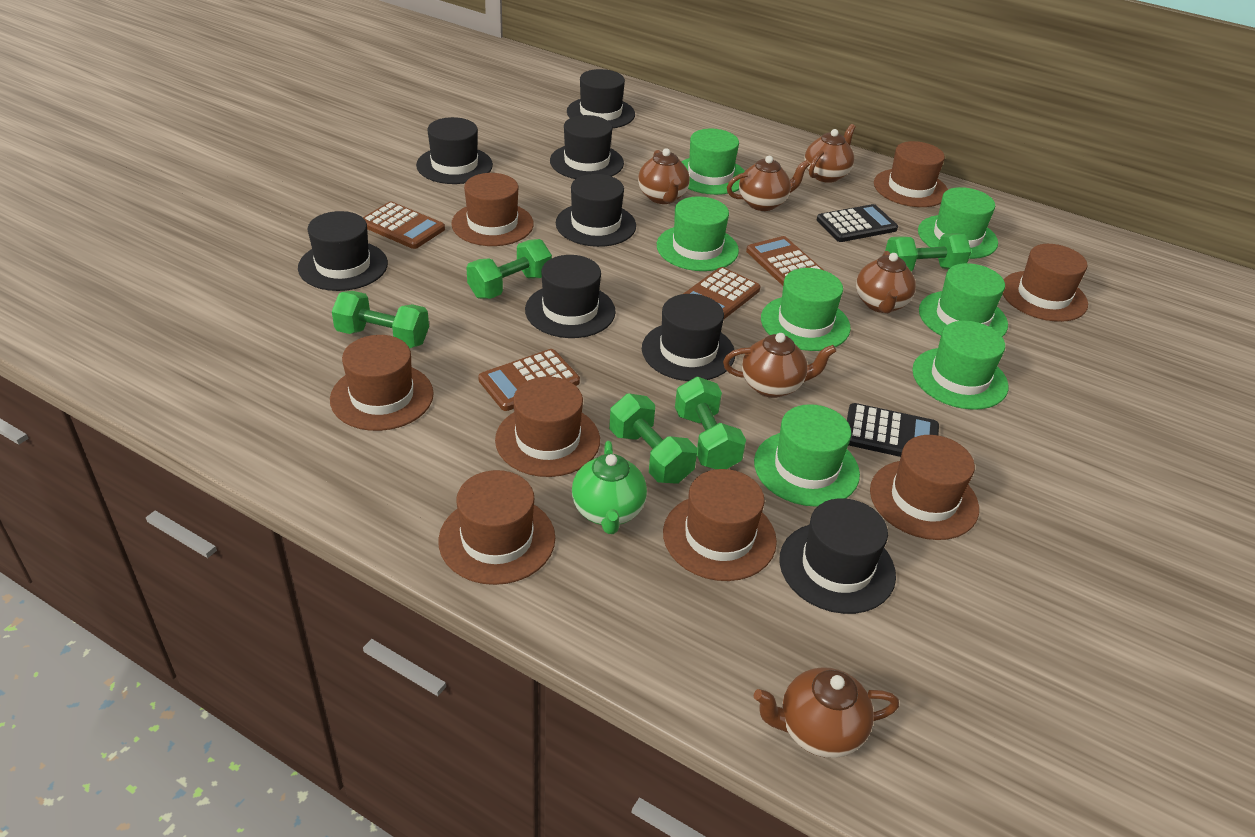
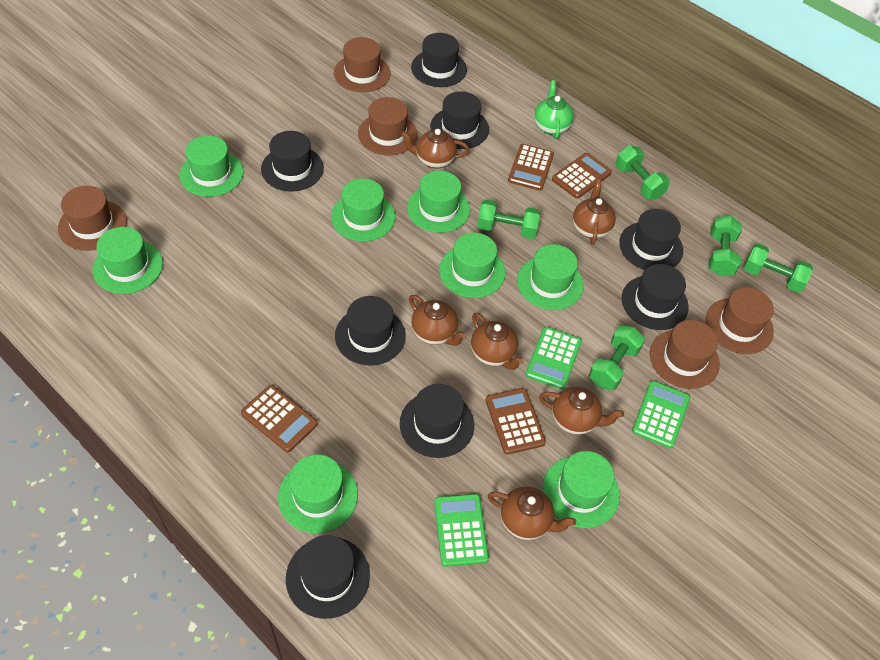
black calculator: [817,204,898,242] [847,403,939,457] = 2 -> none = 0
brown hat: [330,335,434,431] [438,470,555,585] [451,173,534,246] [495,377,600,477] [663,469,777,581] [870,435,979,540] [874,141,948,207] [1003,244,1088,322] = 8 -> [58,186,127,251] [334,37,391,92] [358,97,418,156] [650,320,720,389] [706,287,774,354] = 5
green calculator: none = 0 -> [434,494,489,567] [525,327,582,390] [632,381,690,448] = 3
green hat: [657,196,739,271] [681,129,745,195] [754,404,860,507] [761,268,851,351] [912,321,1008,410] [918,187,998,259] [919,263,1008,337] = 7 -> [92,227,163,294] [179,135,244,197] [278,454,358,533] [331,178,395,242] [407,171,470,233] [439,233,506,298] [517,244,584,310] [543,451,620,528] = 8

